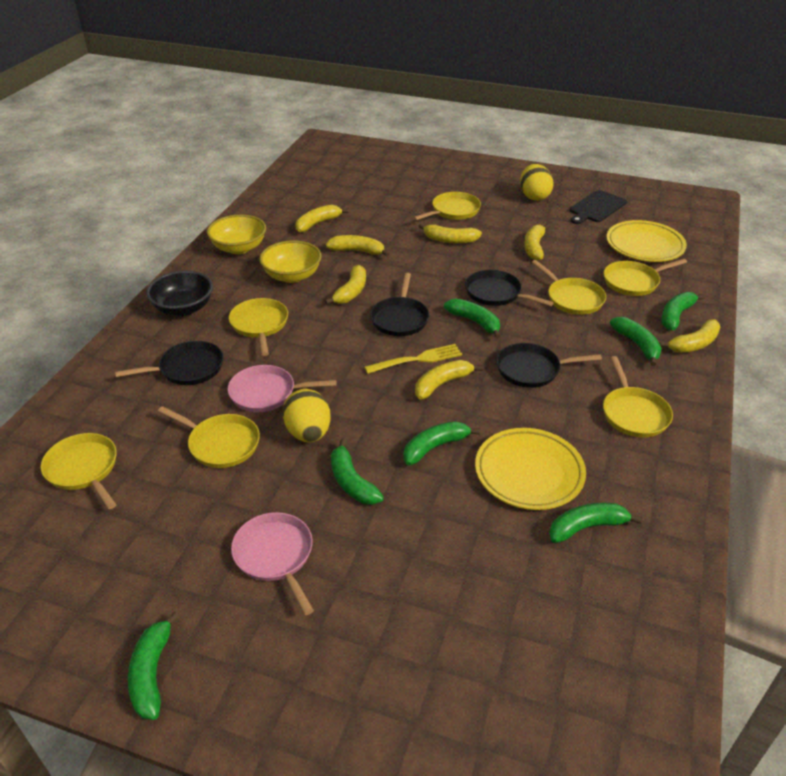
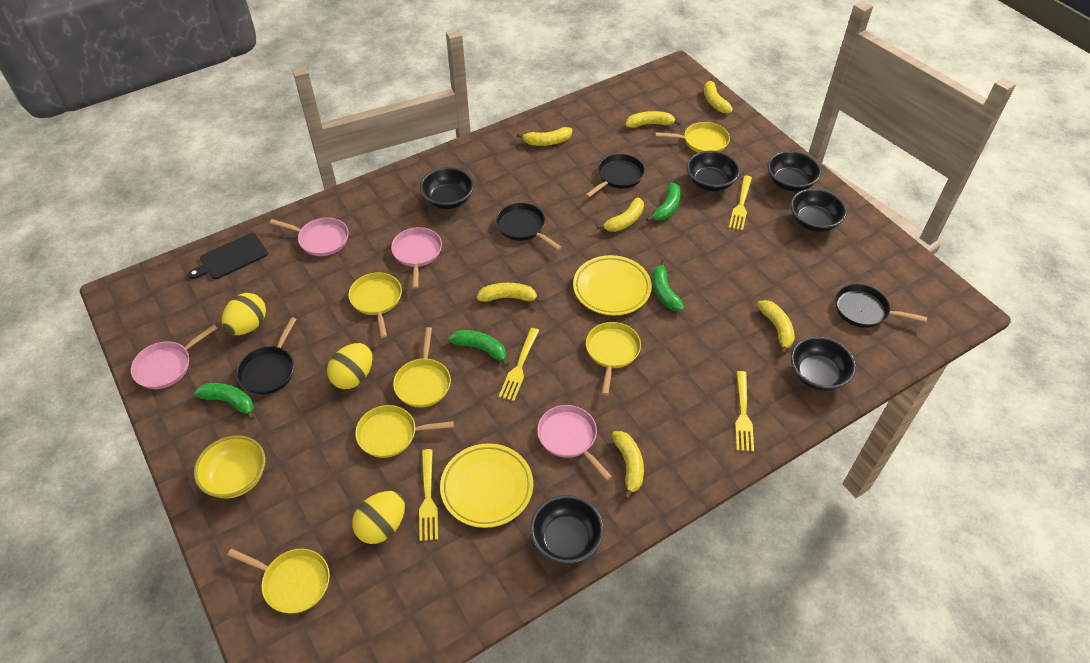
black bowl: [146,271,213,316] = 1 -> [420,167,474,209] [530,495,604,564] [687,151,740,191] [767,151,822,192] [790,189,847,232] [791,336,856,391] = 6
green banana: [128,612,180,720] [331,439,384,505] [403,421,480,465] [444,299,500,339] [549,503,642,543] [610,317,662,366] [661,292,705,330] = 7 -> [194,383,255,420] [448,330,509,367] [646,182,681,221] [652,260,685,311] = 4
pink pan: [228,365,336,412] [231,512,314,615] = 2 -> [131,325,217,389] [270,217,349,256] [391,227,442,289] [537,405,612,480] = 4
yellow bowl: [207,214,266,254] [259,240,322,283] = 2 -> [194,435,266,499] = 1
yellow egg: [282,389,331,443] [520,164,554,201] = 2 -> [222,293,266,335] [327,343,372,389] [352,491,405,544] = 3
yellow fork: [364,344,462,374] = 1 -> [419,449,438,541] [499,328,539,401] [729,176,752,230] [735,371,754,452] = 4
yellow pan: [41,433,117,509] [158,406,260,468] [229,298,288,356] [413,192,481,221] [531,260,606,315] [603,356,673,437] [604,259,687,296] = 7 -> [227,549,330,614] [349,272,402,338] [355,405,454,458] [393,327,451,408] [586,322,641,395] [655,122,730,153] = 6

